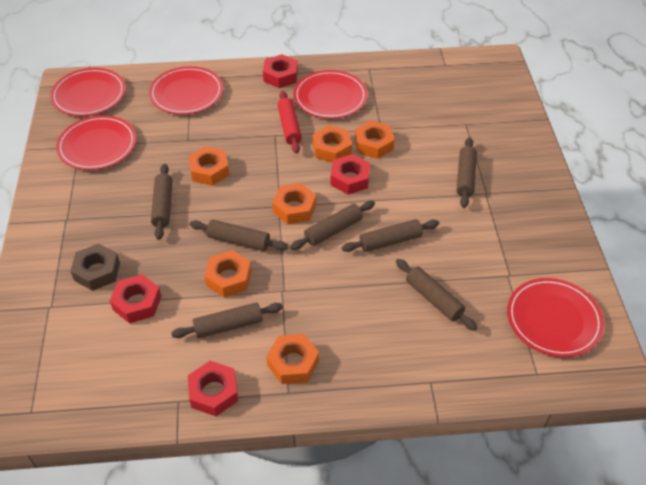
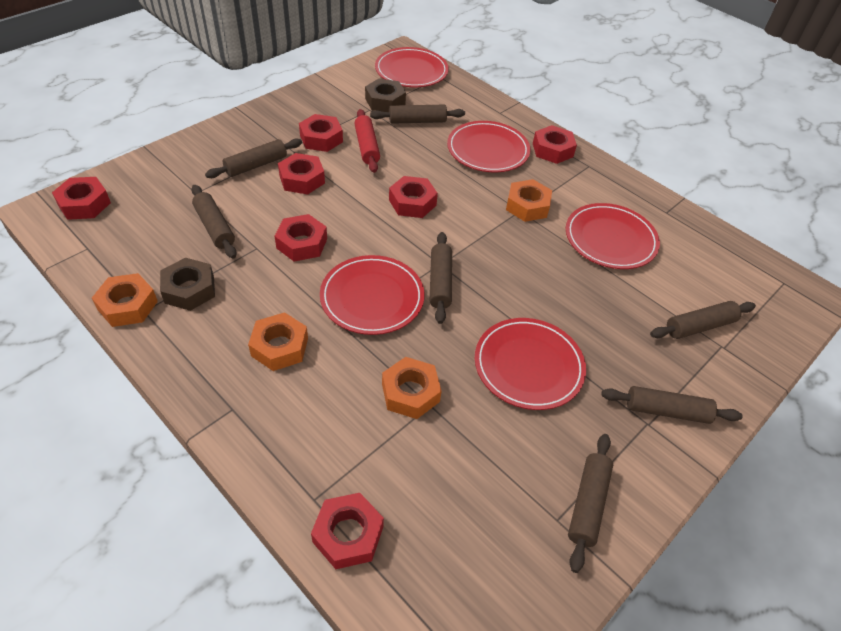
brown nut: [70,244,120,291] = 1 -> [160,258,215,311] [365,79,406,112] = 2
orange nut: [188,146,229,186] [204,250,252,297] [266,334,319,384] [272,183,316,224] [313,125,352,163] [355,121,394,159] = 6 -> [92,273,158,327] [248,312,308,371] [382,357,442,419] [506,179,552,222] = 4
red nut: [110,274,162,323] [188,361,238,416] [263,54,298,88] [331,154,370,195] = 4 -> [52,177,111,220] [275,214,327,262] [278,153,325,194] [299,114,343,152] [311,493,384,569] [389,176,438,218] [533,125,577,164] = 7

